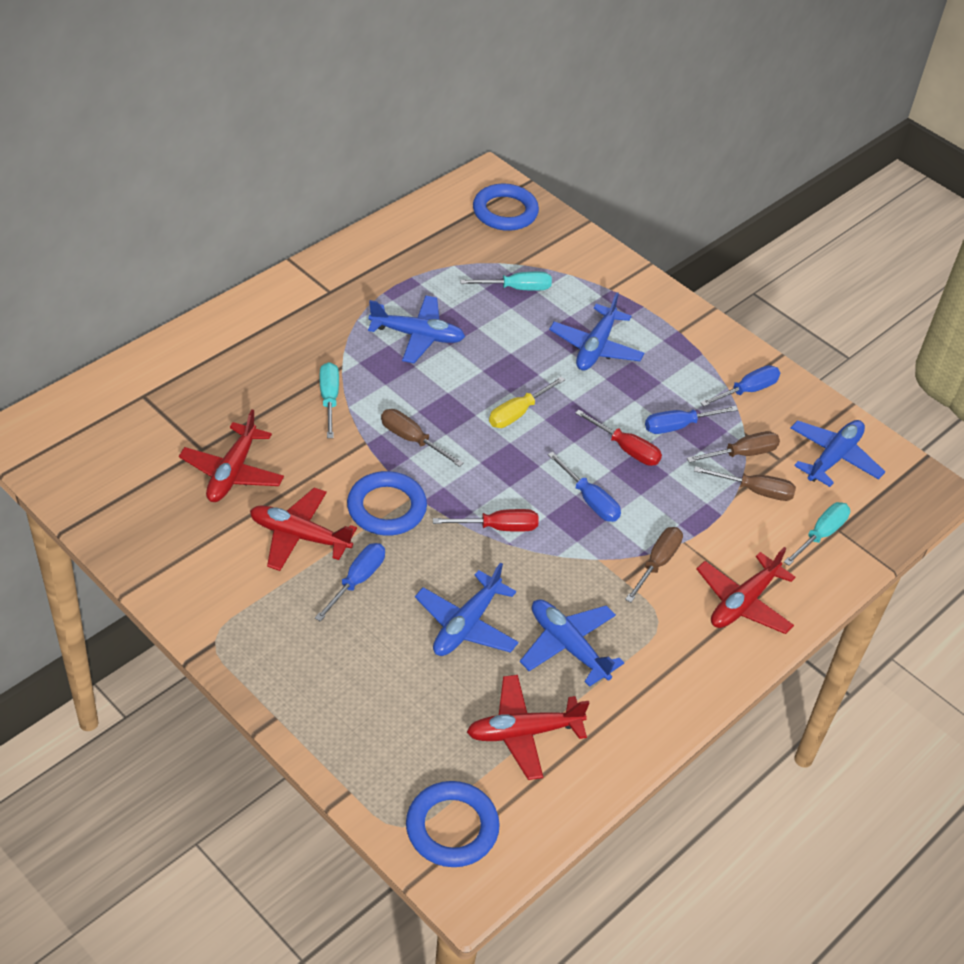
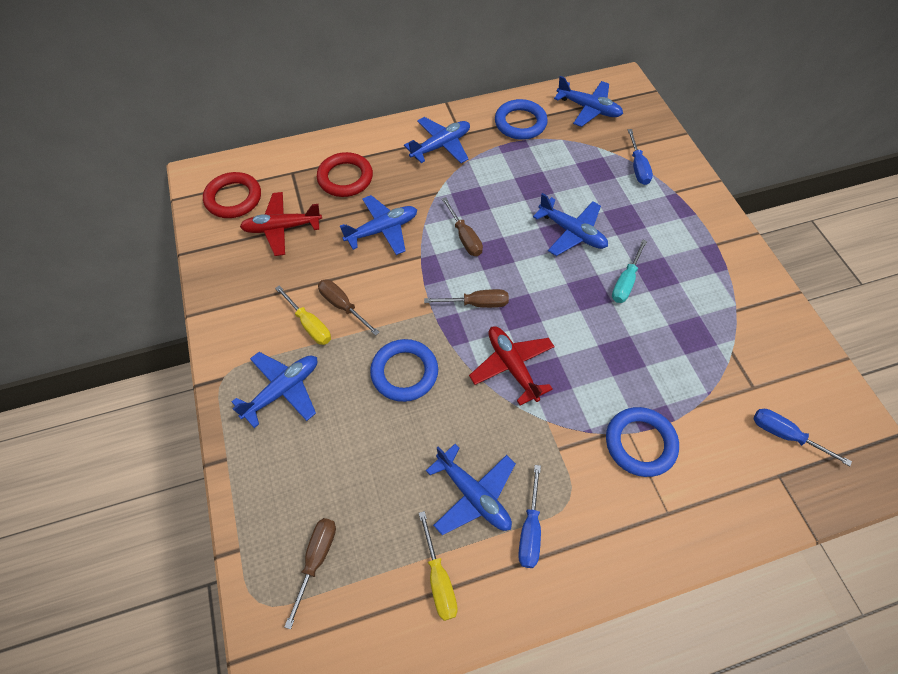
blue plane: [368,295,465,363] [415,563,519,656] [520,599,624,687] [549,292,644,371] [791,420,885,487] = 5 -> [232,352,317,428] [340,195,417,255] [404,117,470,163] [426,444,516,535] [533,193,608,256] [554,76,623,127] = 6
blue screwdriver: [315,543,385,622] [548,452,621,522] [645,406,738,434] [700,365,780,406] = 4 -> [518,465,541,568] [628,129,653,185] [753,409,852,466] = 3
red plane: [179,409,284,502] [250,488,357,571] [467,675,589,780] [696,547,796,634] = 4 -> [240,192,322,256] [469,326,555,406] = 2
red ring: none = 0 -> [203,172,261,218] [317,152,373,197] = 2
red screwdriver: [433,509,539,532] [575,410,662,466] = 2 -> none = 0
turquoise screwdriver: [320,362,339,438] [460,272,552,291] [784,502,850,566] = 3 -> [612,240,647,303] = 1
yellow screwdriver: [489,377,565,428] = 1 -> [275,285,331,345] [419,511,458,621] = 2

